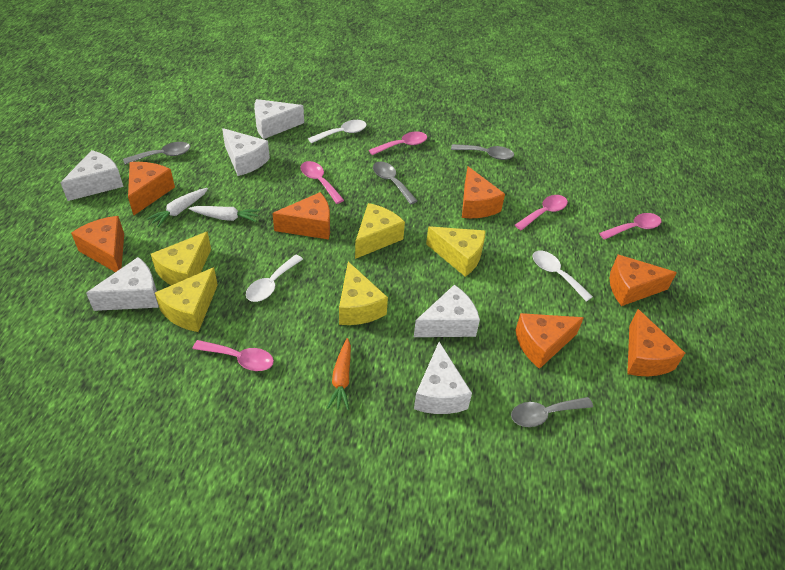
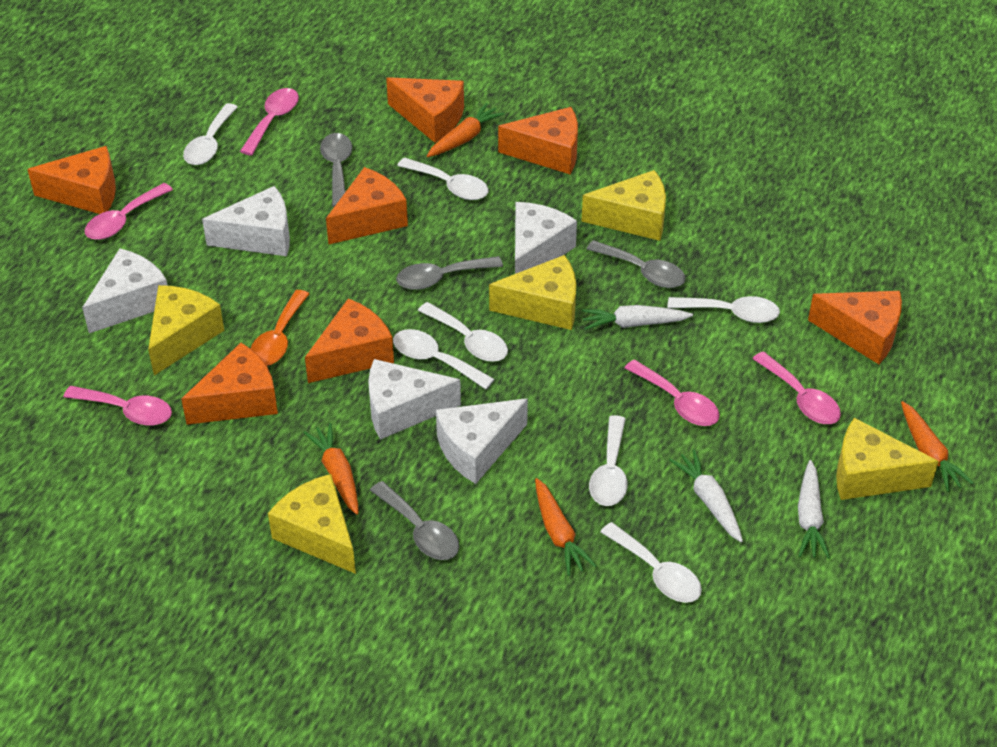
orange carrot: [327,338,351,410] = 1 -> [304,423,359,515] [427,103,505,157] [535,478,597,576] [901,401,973,492] = 4
orange spoon: none = 0 -> [250,290,309,366] = 1
white carrot: [147,188,208,227] [189,206,260,222] = 2 -> [582,305,693,330] [669,449,743,543] [798,460,830,559] = 3
white cheese: [61,150,123,201] [86,257,159,311] [222,128,270,176] [254,99,304,139] [414,285,480,337] [414,342,472,414] = 6 -> [82,248,168,333] [202,186,290,256] [368,359,461,440] [436,398,528,484] [515,202,577,274] = 5
white spoon: [246,255,303,302] [308,120,367,143] [532,251,593,302] = 3 -> [183,103,238,165] [393,329,494,389] [397,157,488,200] [418,302,508,362] [589,415,628,506] [600,522,702,603] [667,296,780,323] = 7

